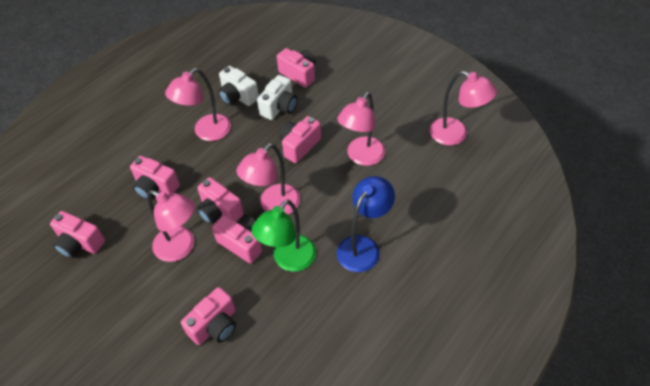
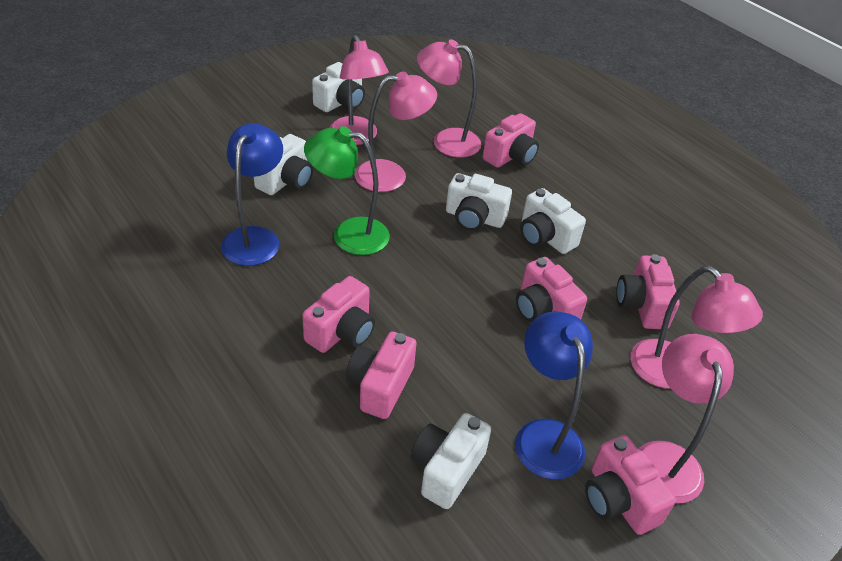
blue lamp: [337,176,395,272] = 1 -> [221,123,283,266] [515,312,593,480] = 2
pink camera: [50,211,105,258] [130,156,180,200] [181,287,236,345] [196,177,244,224] [212,215,262,264] [277,48,316,88] [279,116,321,163] = 7 -> [302,276,375,353] [346,332,416,419] [483,113,539,168] [516,257,587,322] [585,435,676,535] [616,254,680,329] = 6
white camera: [218,66,259,106] [257,75,297,120] = 2 -> [254,134,313,195] [312,62,365,112] [411,413,491,509] [446,173,512,231] [520,188,586,254] = 5

